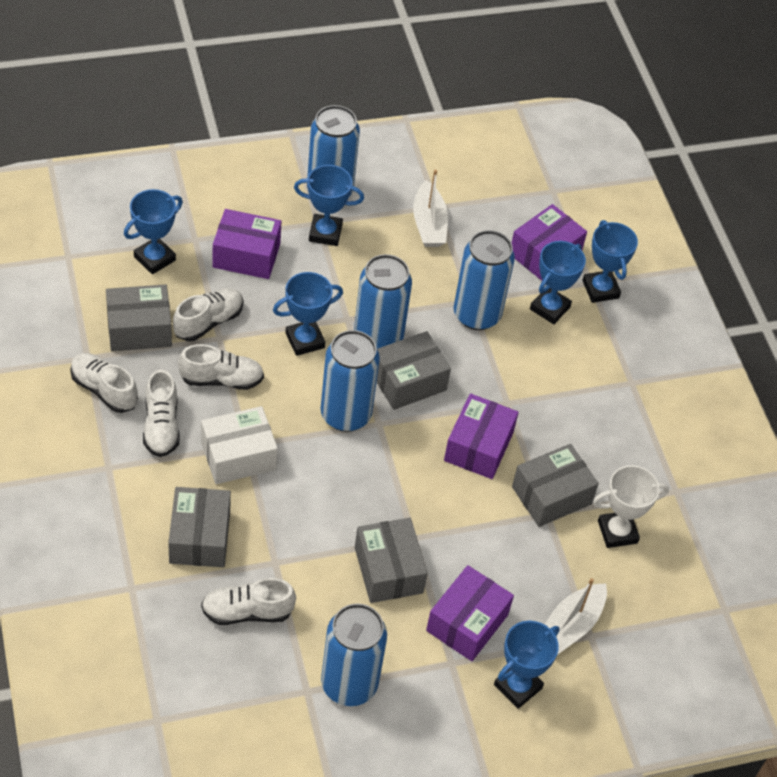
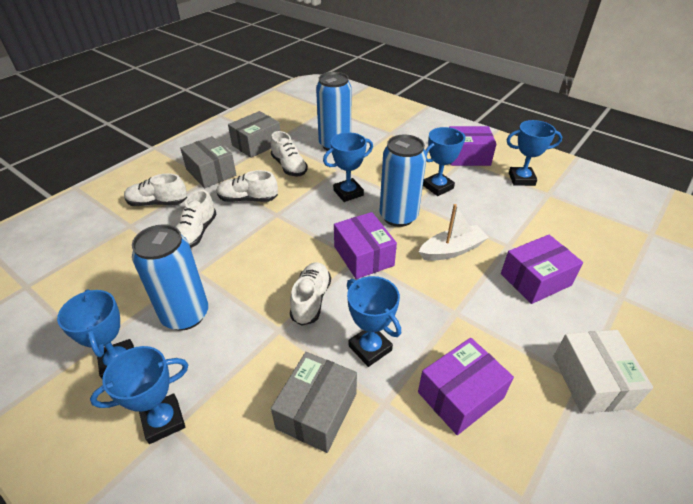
blue can: [307,105,360,197] [321,330,380,432] [321,604,387,706] [354,254,412,349] [454,230,515,330] = 5 -> [132,224,208,331] [316,72,352,151] [380,135,427,227] = 3
grey box: [106,284,172,351] [168,487,231,567] [355,518,428,603] [377,331,451,410] [512,444,599,527] = 5 -> [180,136,236,188] [228,111,280,158] [271,352,357,453] = 3
white boat: [413,170,448,247] [544,578,607,655] = 2 -> [419,204,489,261] = 1
white trophy: [593,465,669,548] = 1 -> none = 0

